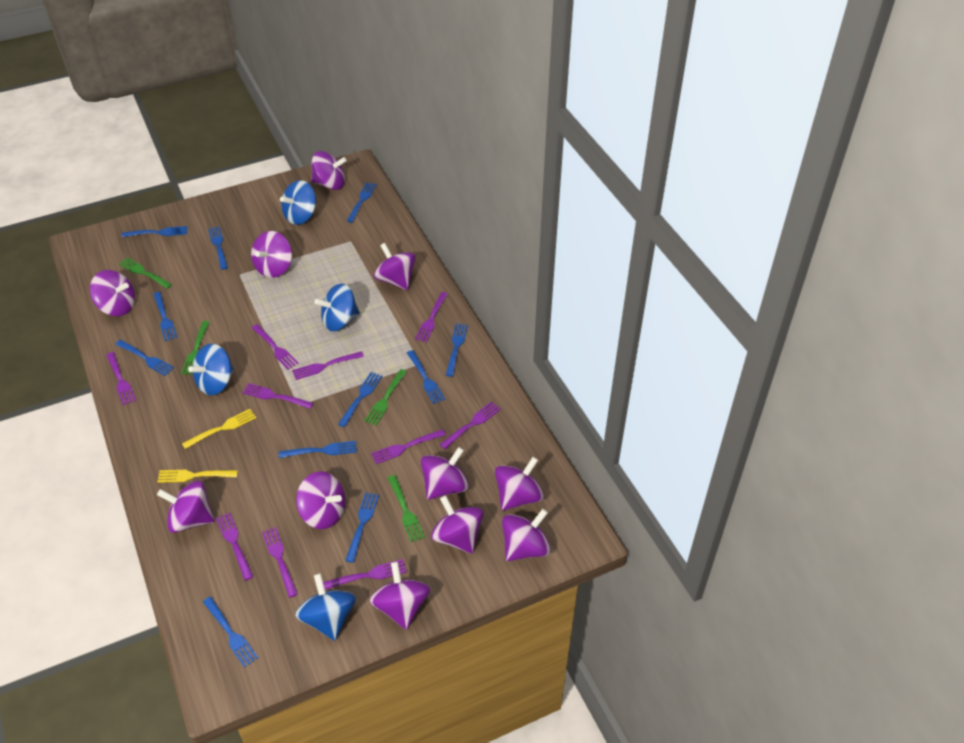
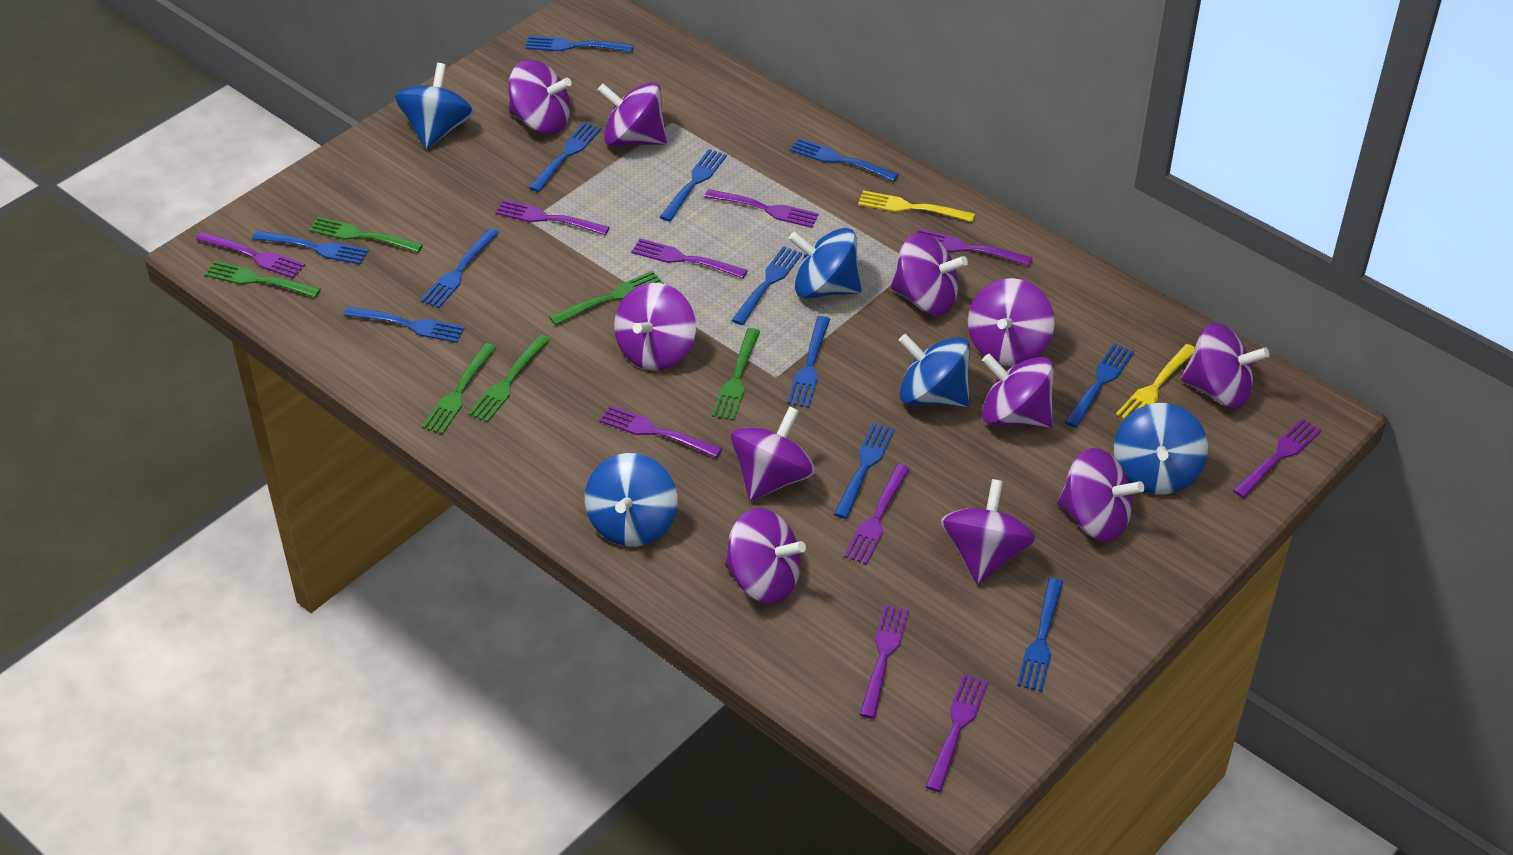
blue fork: [115,340,174,376] [122,226,188,237] [153,292,177,341] [203,597,258,668] [208,226,228,270] [279,441,357,458] [338,372,382,427] [345,492,379,563] [347,182,377,222] [407,350,445,404] [446,323,468,377] = 11 -> [252,231,369,265] [344,306,465,343] [421,228,499,308] [526,36,634,52] [529,122,601,192] [660,149,727,221] [732,246,802,325] [787,316,830,408] [790,138,899,182] [834,423,895,519] [1017,578,1063,692] [1065,344,1134,428] = 12
blue spinning top: [188,344,234,395] [280,180,316,225] [295,573,356,641] [315,284,360,331] = 4 -> [395,63,474,149] [585,453,677,547] [789,228,862,299] [898,334,970,407] [1114,403,1208,495] = 5
green fork: [119,257,172,289] [181,321,210,375] [364,369,407,425] [388,475,425,542] = 4 -> [205,261,321,298] [309,217,423,252] [422,343,496,434] [468,335,550,422] [549,271,664,325] [712,328,760,421] = 6

